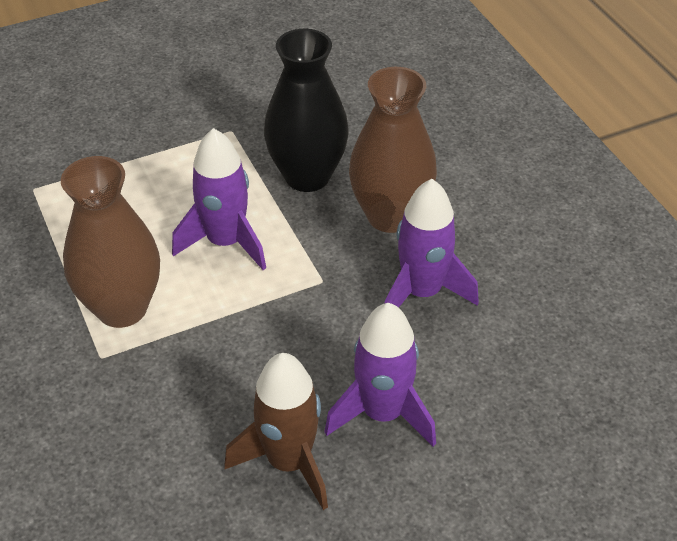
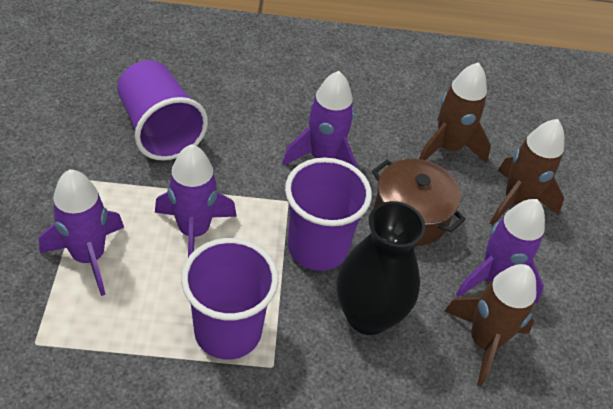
brown pot: none = 0 -> [372,159,466,246] = 1
brown rocket: [225,353,328,510] = 1 -> [419,62,491,164] [444,264,536,387] [490,119,564,225] = 3
brown vase: [61,156,160,328] [349,67,437,233] = 2 -> none = 0
purple cup: none = 0 -> [117,60,208,161] [181,238,279,360] [285,158,372,271] = 3
purple rocket: [172,128,266,270] [324,303,436,447] [384,179,479,308] = 3 -> [39,169,124,296] [155,144,237,257] [283,71,357,168] [456,199,545,304] = 4

